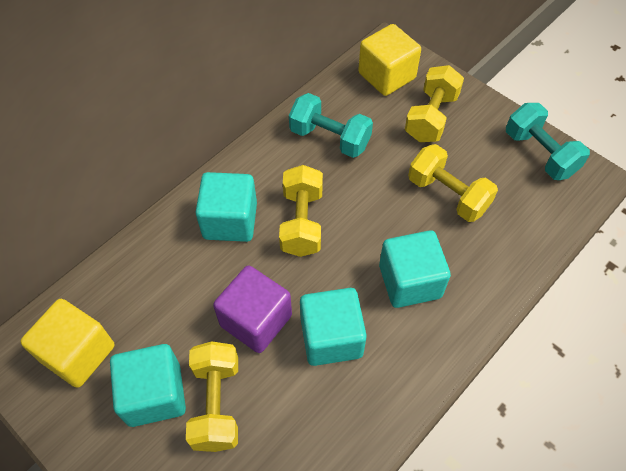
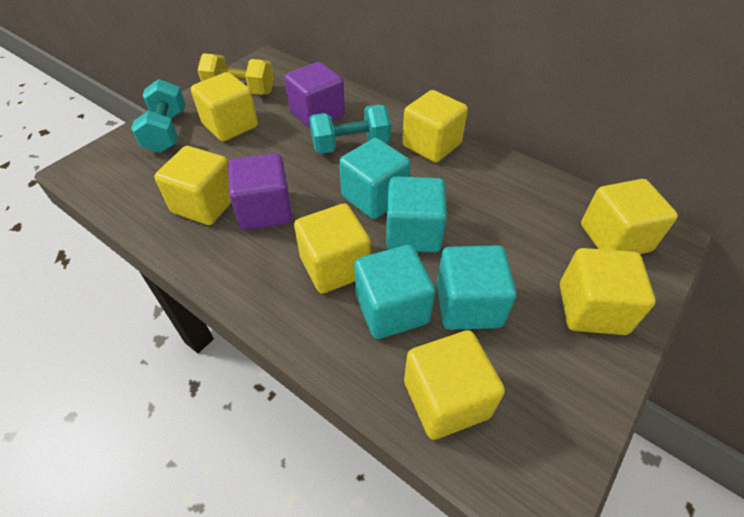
purple cube: [213,266,292,353] = 1 -> [228,153,292,230] [285,62,345,129] = 2
yellow cube: [20,299,114,388] [358,24,421,96] = 2 -> [154,146,232,225] [191,72,258,142] [294,203,371,294] [402,90,468,163] [404,330,505,440] [560,248,656,335] [581,179,678,254] = 7
yellow dumbbell: [186,341,238,452] [279,165,323,257] [405,65,464,142] [408,144,498,222] = 4 -> [198,53,274,95] = 1

